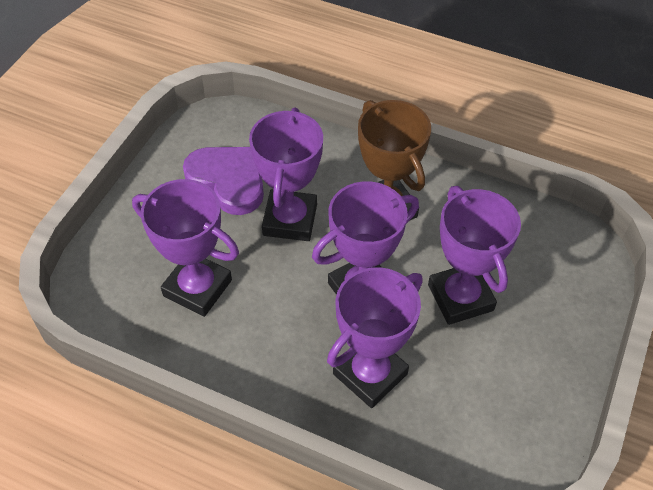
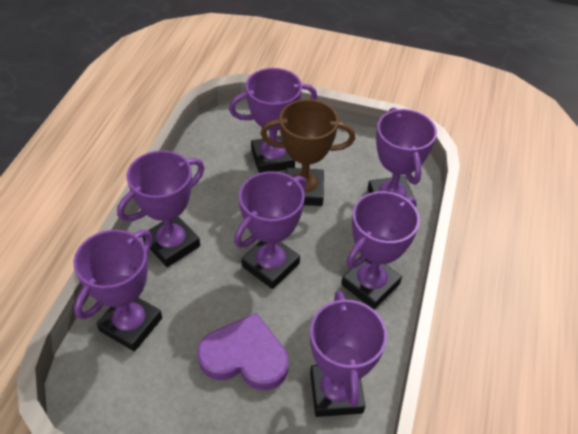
purple trophy: [132,179,239,317] [249,108,323,241] [312,181,419,295] [327,267,423,408] [428,186,521,325] = 5 -> [73,230,162,352] [117,150,204,267] [229,68,317,173] [234,171,306,289] [310,291,387,417] [341,191,420,309] [367,107,437,205] = 7

